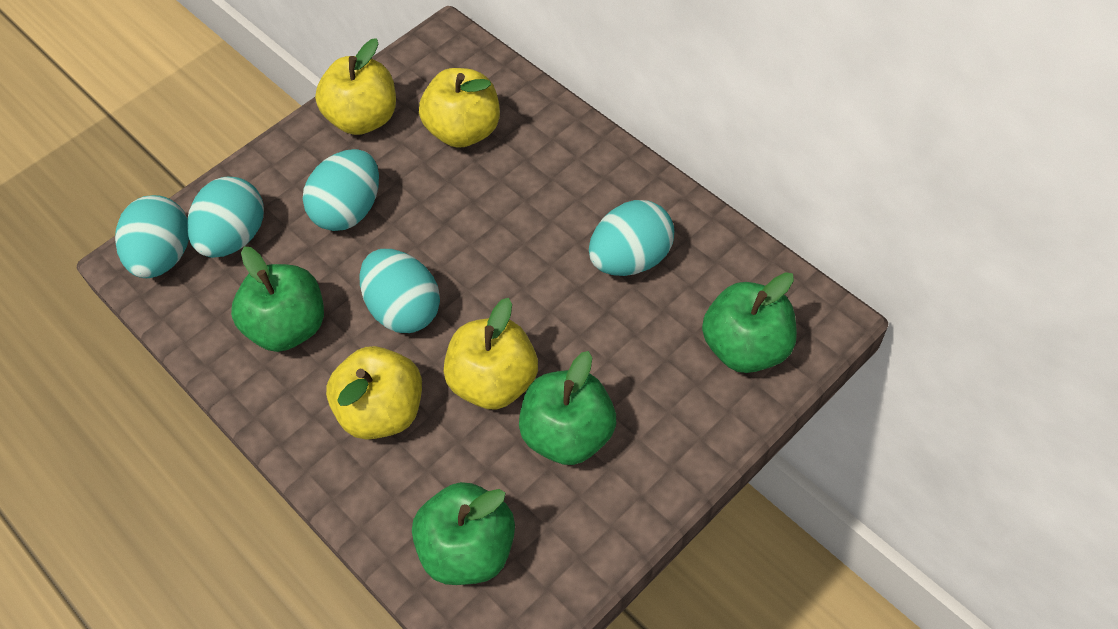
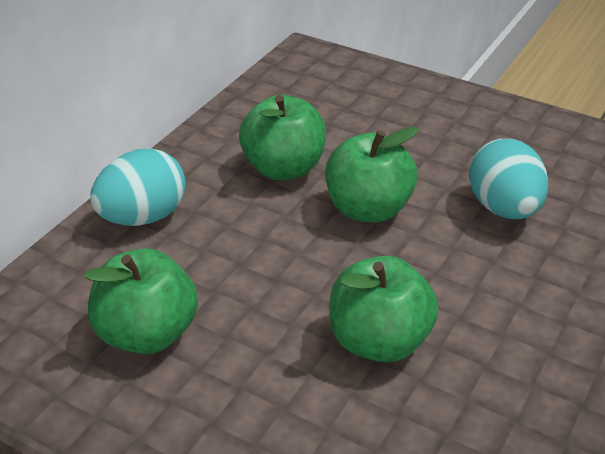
turquoise egg: [115,195,189,278] [187,177,264,258] [303,149,379,231] [359,249,440,333] [589,200,674,276] = 5 -> [90,148,186,226] [469,139,548,219] = 2
yellow apple: [315,38,396,135] [326,346,422,440] [419,68,500,148] [444,298,538,410] = 4 -> none = 0

